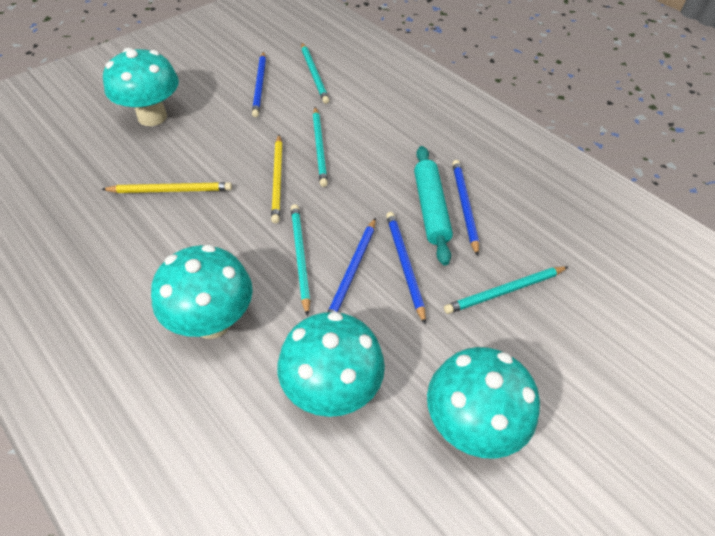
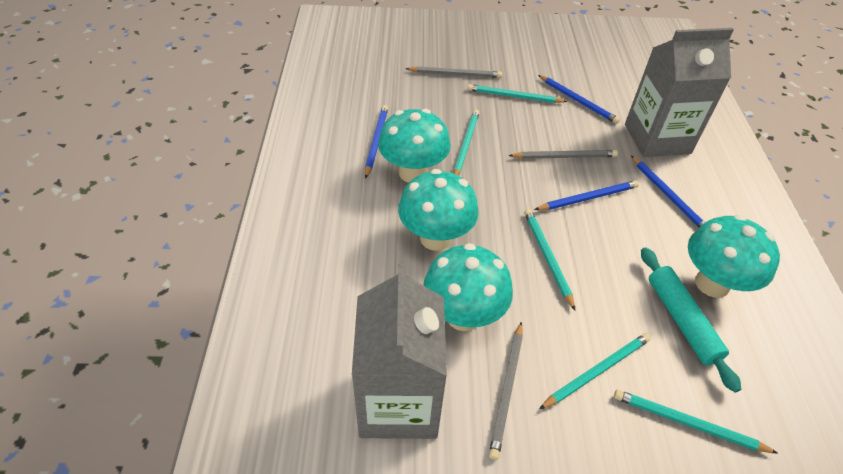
grey carton: none = 0 -> [352,264,447,439] [625,28,734,157] = 2
grey pencil: none = 0 -> [406,66,502,78] [489,322,523,460] [508,150,618,159] = 3
turquoise pencil: [291,204,311,317] [301,43,329,104] [313,107,328,187] [444,266,568,314] = 4 -> [453,109,479,176] [467,84,568,103] [524,209,575,310] [539,333,651,409] [614,390,777,453] = 5
yellow pencil: [101,182,232,193] [271,135,282,223] = 2 -> none = 0

